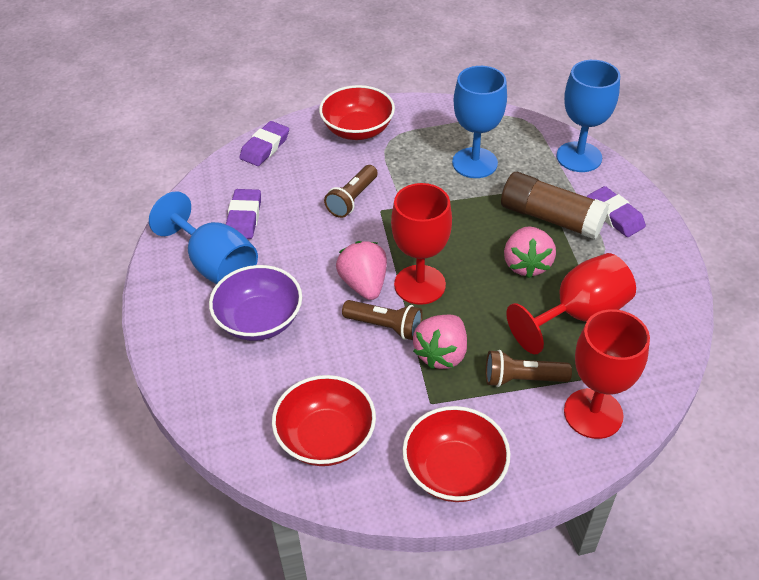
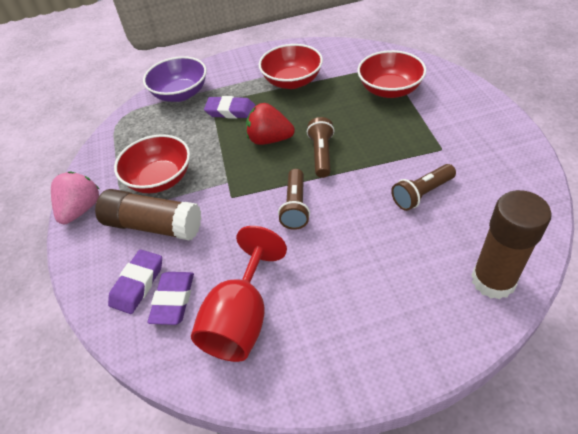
blue goblet: [149,191,258,284] [452,66,507,178] [556,60,620,172] = 3 -> none = 0
brown glue stick: [501,172,609,240] = 1 -> [95,189,201,240] [471,190,551,299] = 2
pink strawberry: [336,241,387,300] [413,315,467,369] [504,227,556,278] = 3 -> [51,171,99,224] = 1
red goblet: [391,183,452,305] [506,253,636,354] [564,309,650,439] = 3 -> [191,226,287,362] = 1
red strawberry: none = 0 -> [246,103,295,145] = 1

